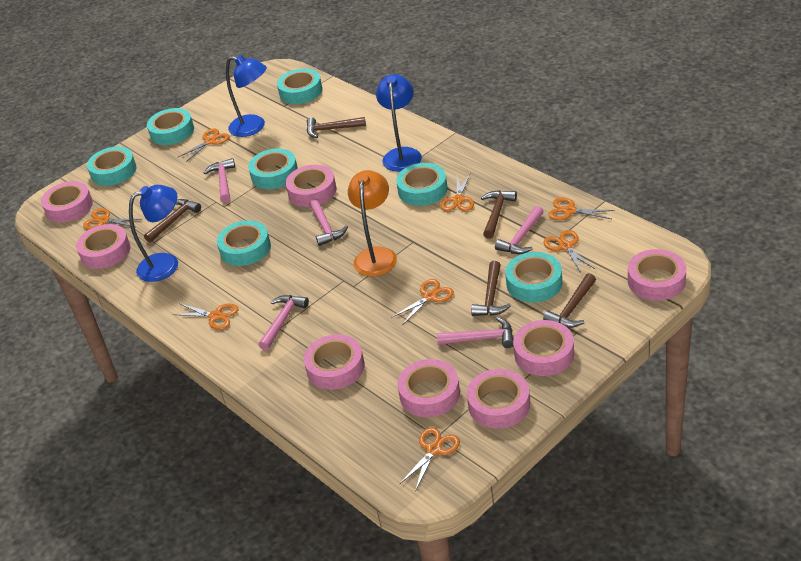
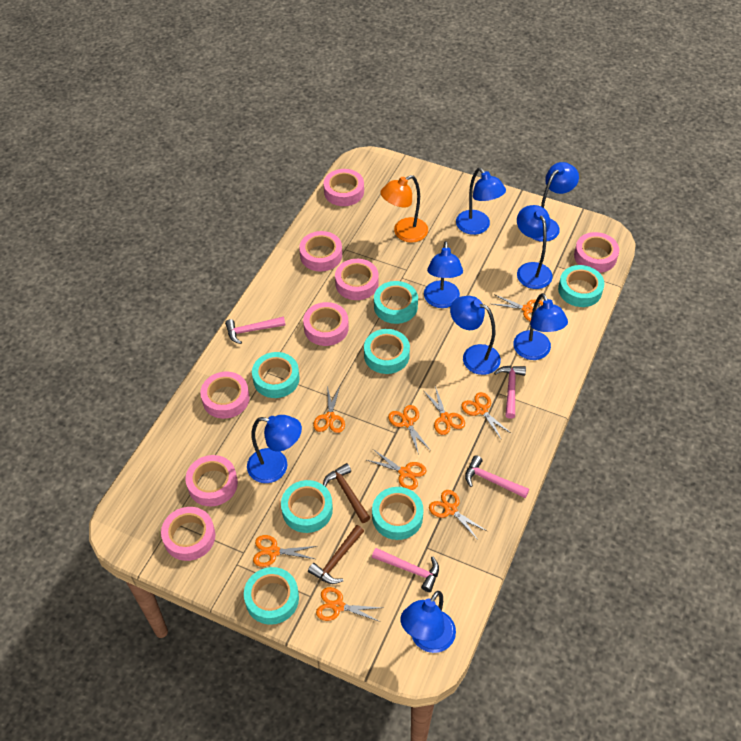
blue lamp: [129,185,178,282] [226,55,267,137] [376,74,422,172] = 3 -> [247,415,302,483] [400,591,456,653] [424,241,463,308] [450,296,501,375] [456,168,506,235] [513,293,568,360] [517,205,553,289] [532,162,579,242] = 8
brown hammer: [144,199,201,242] [307,117,366,138] [471,261,511,316] [481,190,517,239] [543,273,596,328] = 5 -> [308,525,364,584] [323,463,371,523] = 2
orange scissors: [83,208,142,230] [172,304,238,330] [178,128,229,162] [391,279,454,324] [399,427,460,491] [441,174,474,211] [543,230,595,273] [548,197,615,220] = 8 -> [253,535,317,567] [313,386,345,433] [316,587,382,622] [367,449,426,490] [388,405,431,455] [423,386,465,435] [429,490,487,540] [461,392,512,439] [493,294,543,322] = 9
pink hammer: [204,158,235,203] [259,295,309,350] [309,198,348,246] [437,317,514,348] [495,206,544,254] = 5 -> [225,316,286,344] [372,548,439,592] [465,455,529,498] [494,366,526,419] = 4

